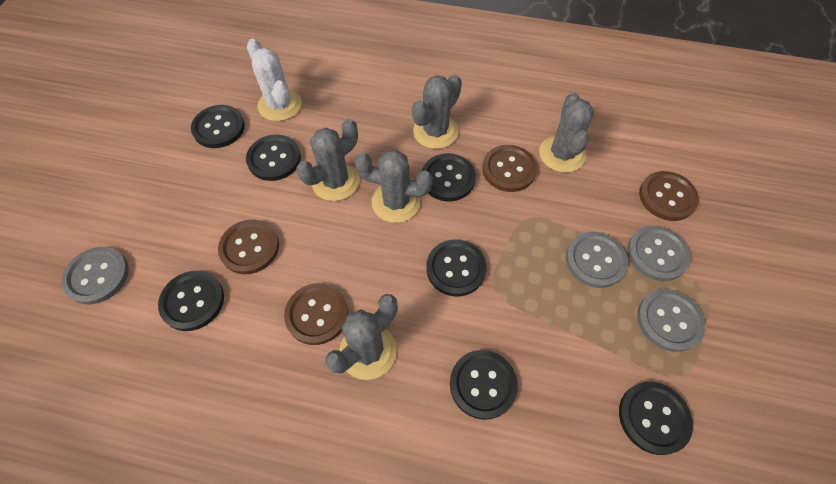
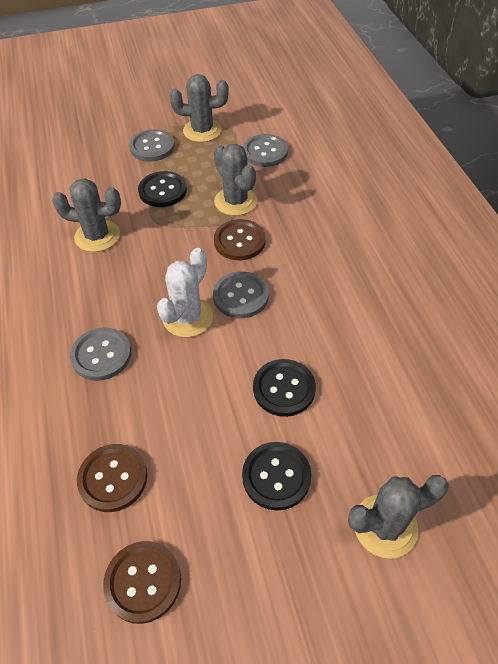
black button: [158,271,224,331] [191,105,245,148] [246,135,301,181] [422,153,476,202] [426,239,487,296] [450,350,518,420] [619,382,693,455] = 7 -> [138,171,187,207] [242,442,311,511] [253,359,316,417] = 3
brown button: [218,219,279,274] [284,283,348,345] [482,145,537,192] [639,171,699,221] = 4 -> [77,444,147,512] [103,541,181,624] [214,219,266,260] = 3
grey cactus: [296,119,360,201] [325,294,398,380] [355,150,433,223] [412,75,462,149] [539,92,594,173] = 5 -> [52,178,121,252] [170,74,229,142] [214,144,257,216] [348,475,449,559] = 4

